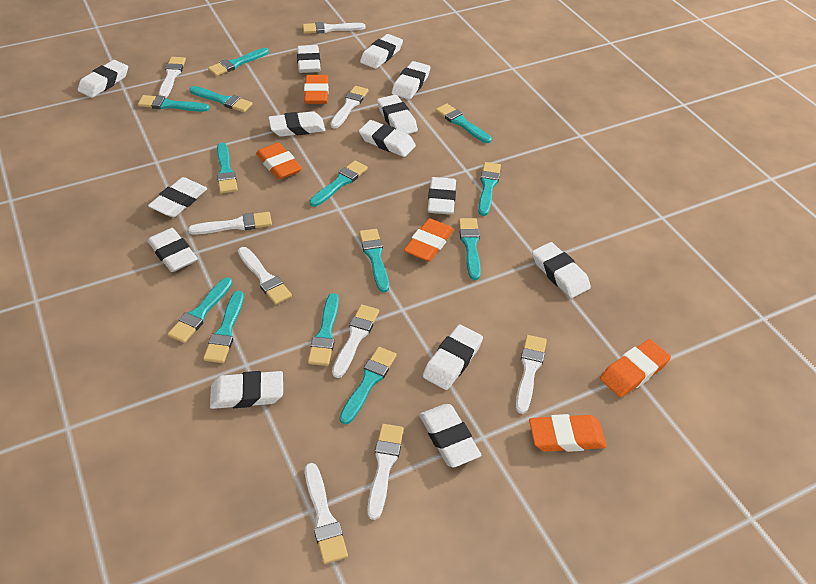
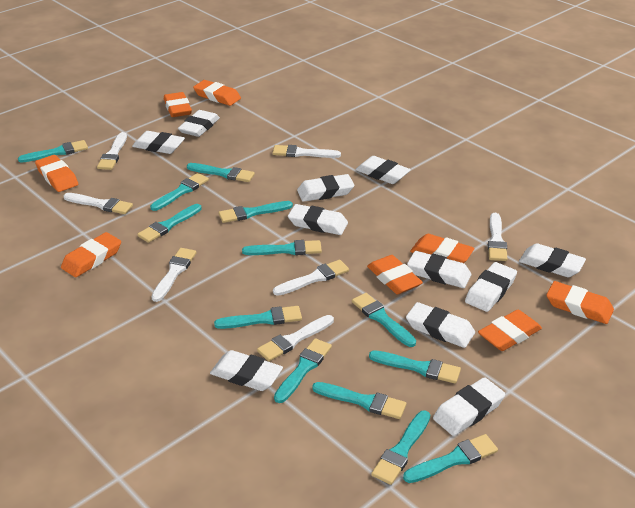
orange eraser: [256,143,302,180] [304,75,329,104] [404,218,454,262] [529,414,607,452] [600,339,671,397] = 5 -> [35,155,78,192] [61,232,121,277] [164,92,192,117] [193,80,241,106] [367,255,423,294] [410,234,475,263] [478,310,542,351] [546,281,614,324] = 8
white brush: [159,57,186,98] [188,212,272,235] [238,247,292,305] [303,22,365,33] [305,463,348,564] [330,86,369,129] [332,304,379,378] [367,424,404,520] [515,335,547,414] = 9 -> [63,193,133,214] [97,132,127,170] [151,248,197,302] [257,315,334,361] [272,145,341,158] [273,260,349,296] [488,213,507,261] = 7
white eraser: [78,60,128,98] [147,228,198,272] [148,177,207,217] [210,371,283,409] [268,111,325,137] [297,45,321,73] [359,120,416,157] [360,34,403,69] [377,95,418,134] [392,61,431,99] [419,404,481,467] [423,324,483,390] [428,177,456,215] [532,242,591,298] = 14 -> [132,131,185,154] [178,110,220,137] [210,350,283,391] [288,204,348,235] [297,174,355,202] [355,156,411,184] [406,302,475,348] [407,251,471,288] [433,377,505,436] [465,262,517,312] [519,243,586,277] = 11

